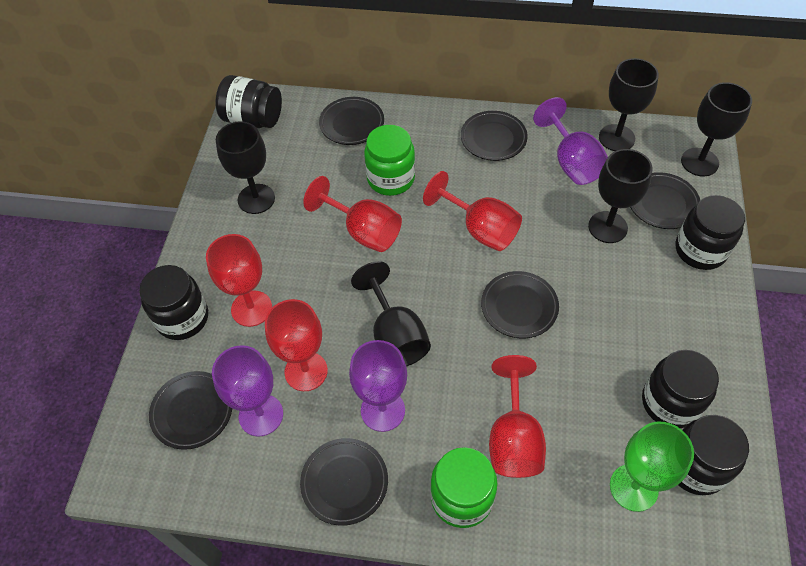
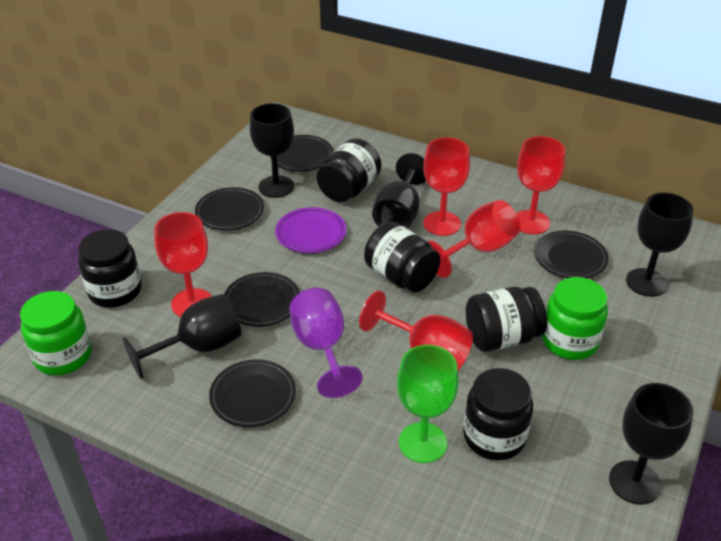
black plate: [149,371,232,450] [300,438,388,526] [319,97,384,145] [461,111,528,161] [481,271,559,338] [630,172,700,229] = 6 -> [195,187,264,231] [209,359,296,427] [224,272,300,327] [270,135,333,172] [534,230,609,278] = 5
purple goblet: [212,345,283,437] [349,340,407,432] [533,97,608,185] = 3 -> [289,288,363,398] = 1
purple plate: none = 0 -> [275,207,346,253] = 1

